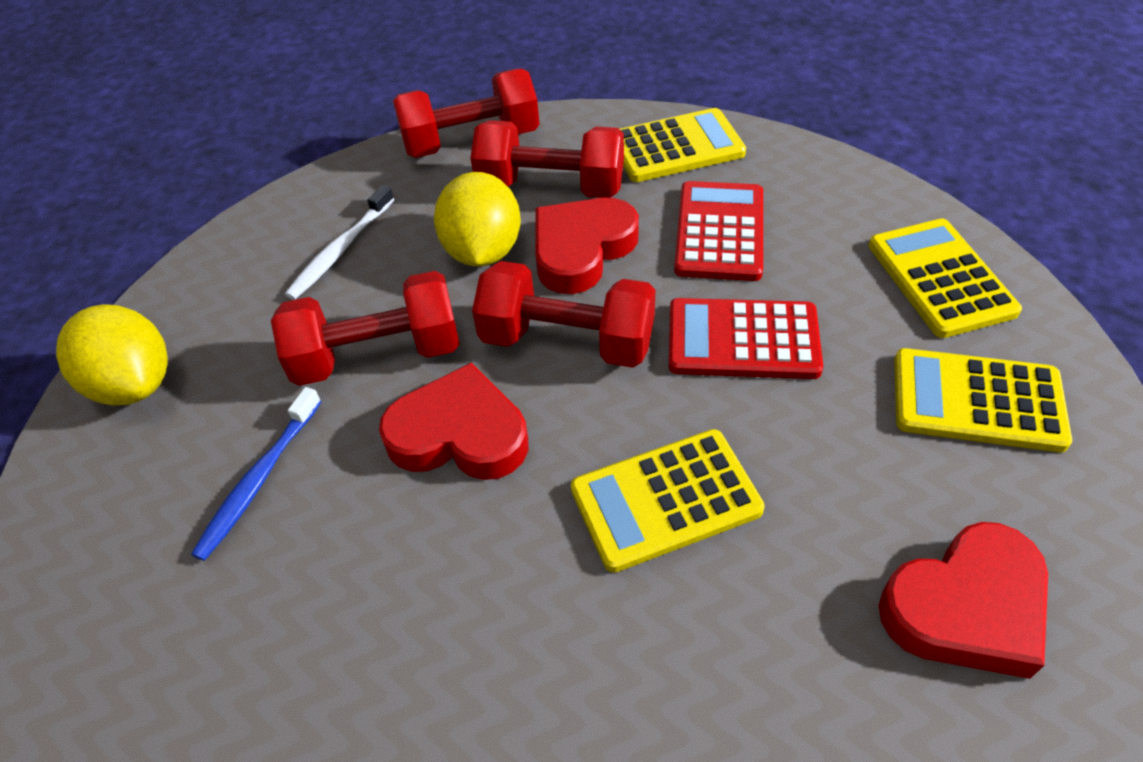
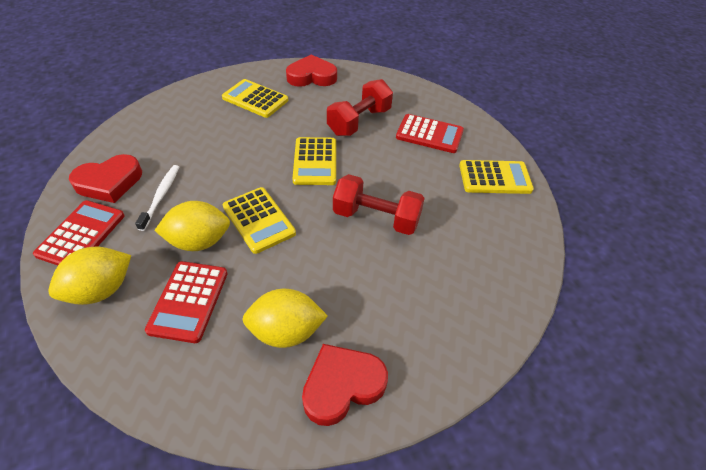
blue toothbrush: [191,387,322,561] = 1 -> none = 0
red calculator: [669,298,823,379] [674,181,763,281] = 2 -> [33,200,125,265] [145,261,228,343] [396,114,464,153] = 3
red dumbbell: [271,271,459,386] [393,69,540,158] [471,120,624,198] [472,261,656,368] = 4 -> [327,79,393,136] [333,174,425,235] = 2
yellow lemon: [56,304,168,406] [434,172,521,266] = 2 -> [48,247,131,305] [154,201,230,251] [242,289,328,348] = 3

